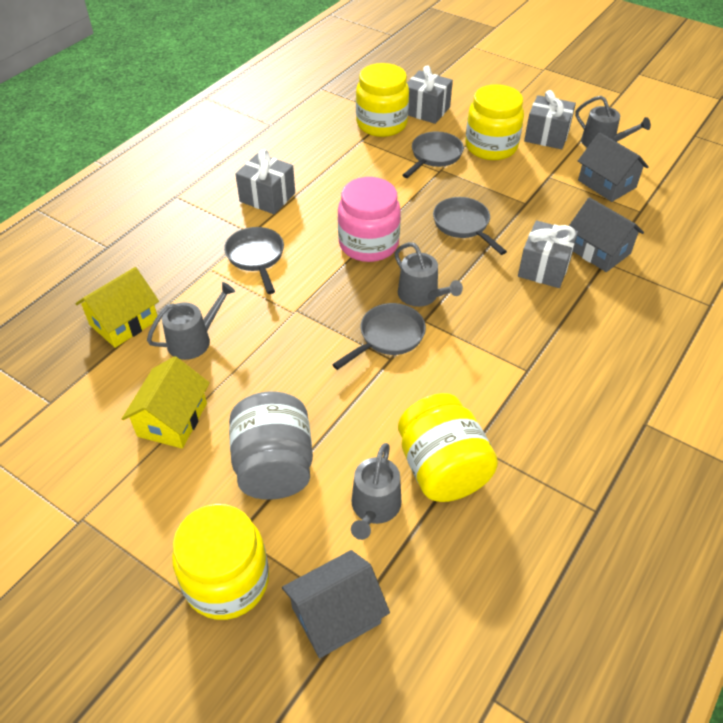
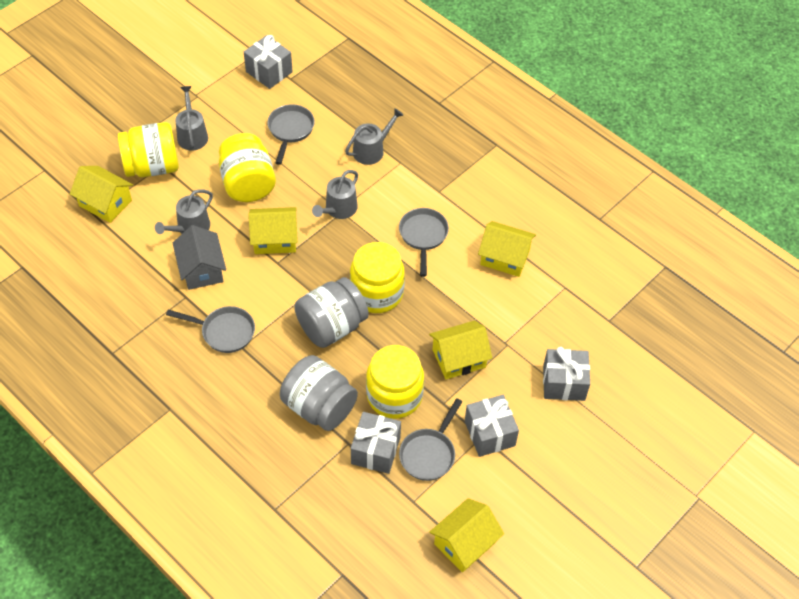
grey house: [282,550,390,658] [569,197,644,272] [578,132,649,202] = 3 -> [173,225,226,290] = 1
grey jar: [229,391,313,500] = 1 -> [280,355,358,431] [295,277,369,348] = 2
pink jar: [338,177,401,262] = 1 -> none = 0
yellow house: [75,267,159,348] [122,356,210,448] = 2 -> [70,166,133,223] [248,207,298,254] [429,320,492,379] [429,498,504,572] [478,221,536,277] = 5

